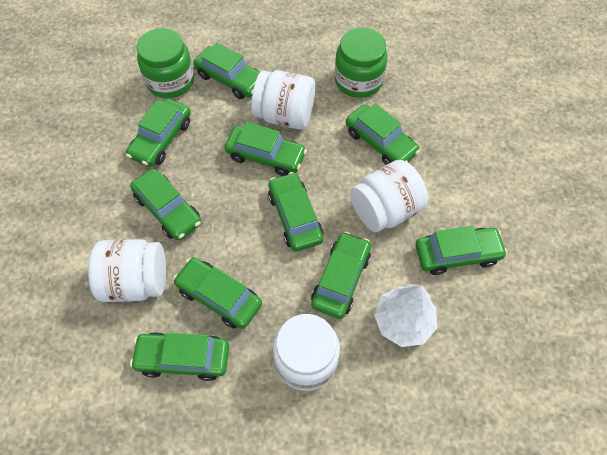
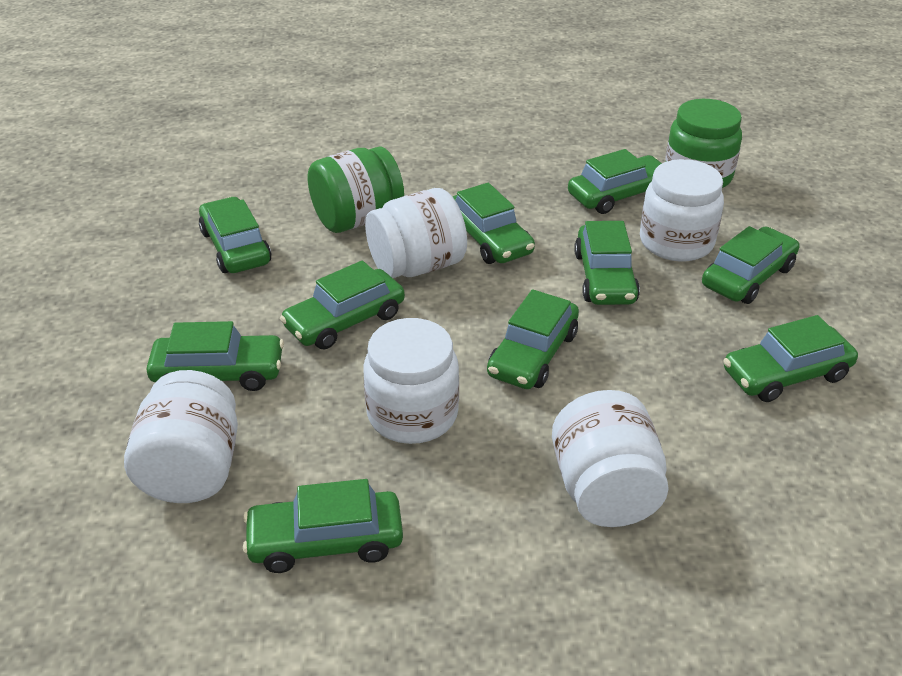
white jar: [88,239,166,302] [251,70,315,130] [273,314,340,391] [350,160,428,232] = 4 -> [124,370,238,503] [364,318,459,444] [365,188,467,278] [552,390,669,527] [640,159,724,262] = 5
white tree: [374,284,437,347] = 1 -> none = 0

